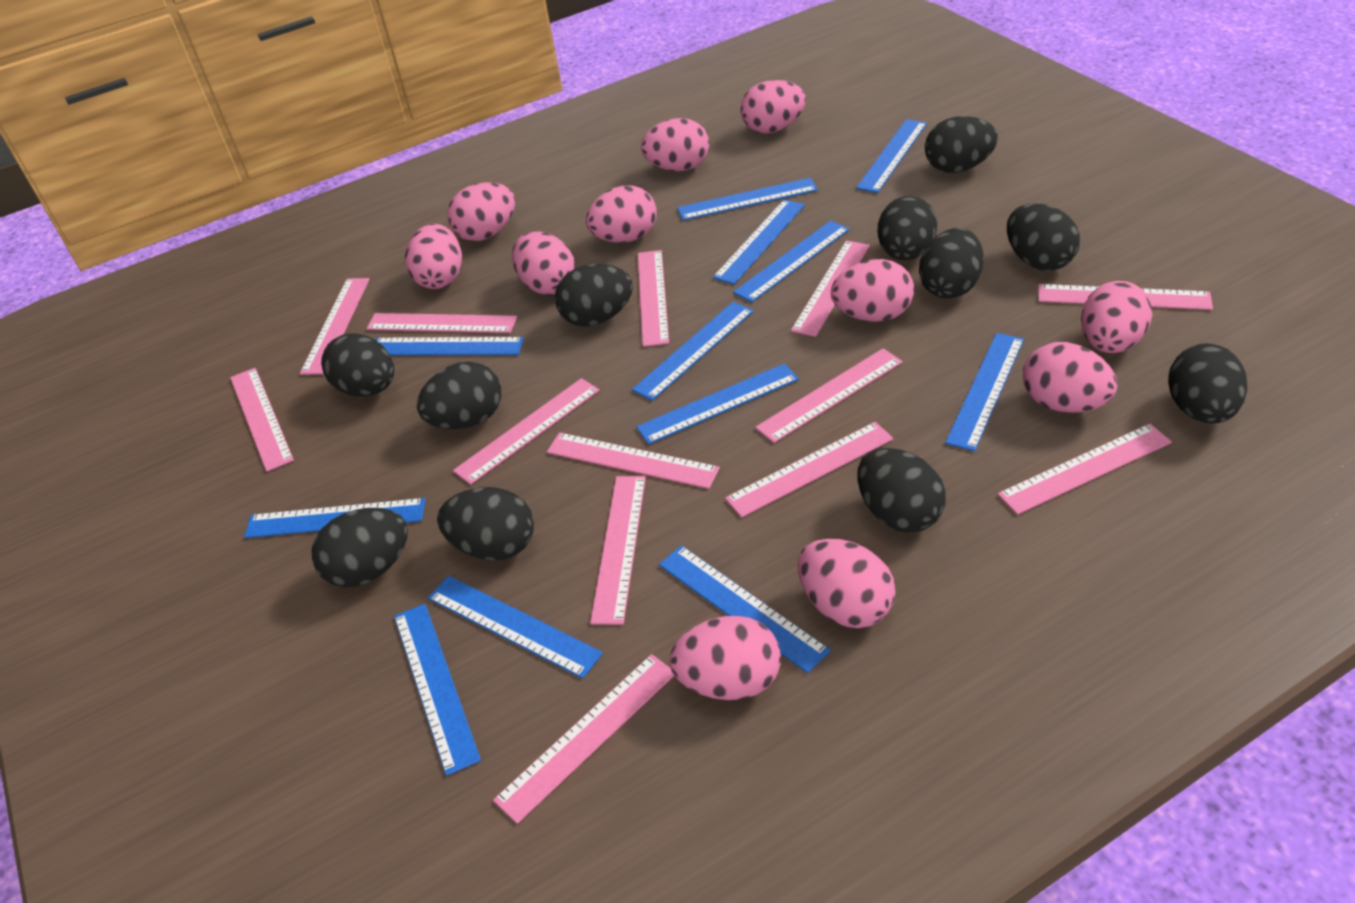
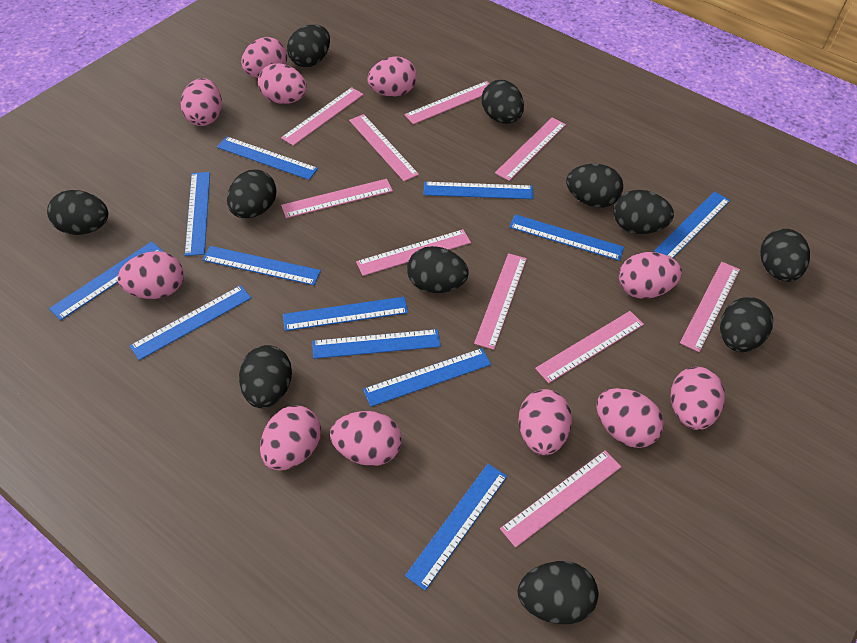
pink ruler: [230,368,294,472] [300,278,370,375] [366,313,517,333] [453,378,600,485] [493,654,675,824] [547,432,720,489] [590,476,646,625] [638,250,669,347] [725,422,893,518] [755,348,903,443] [791,240,870,337] [998,424,1172,515] [1038,284,1213,310] = 13 -> [281,87,364,146] [281,179,393,218] [349,114,419,181] [356,229,471,276] [404,81,489,124] [474,253,527,350] [495,118,566,181] [500,450,621,548] [535,311,644,383] [680,262,740,352] = 10

